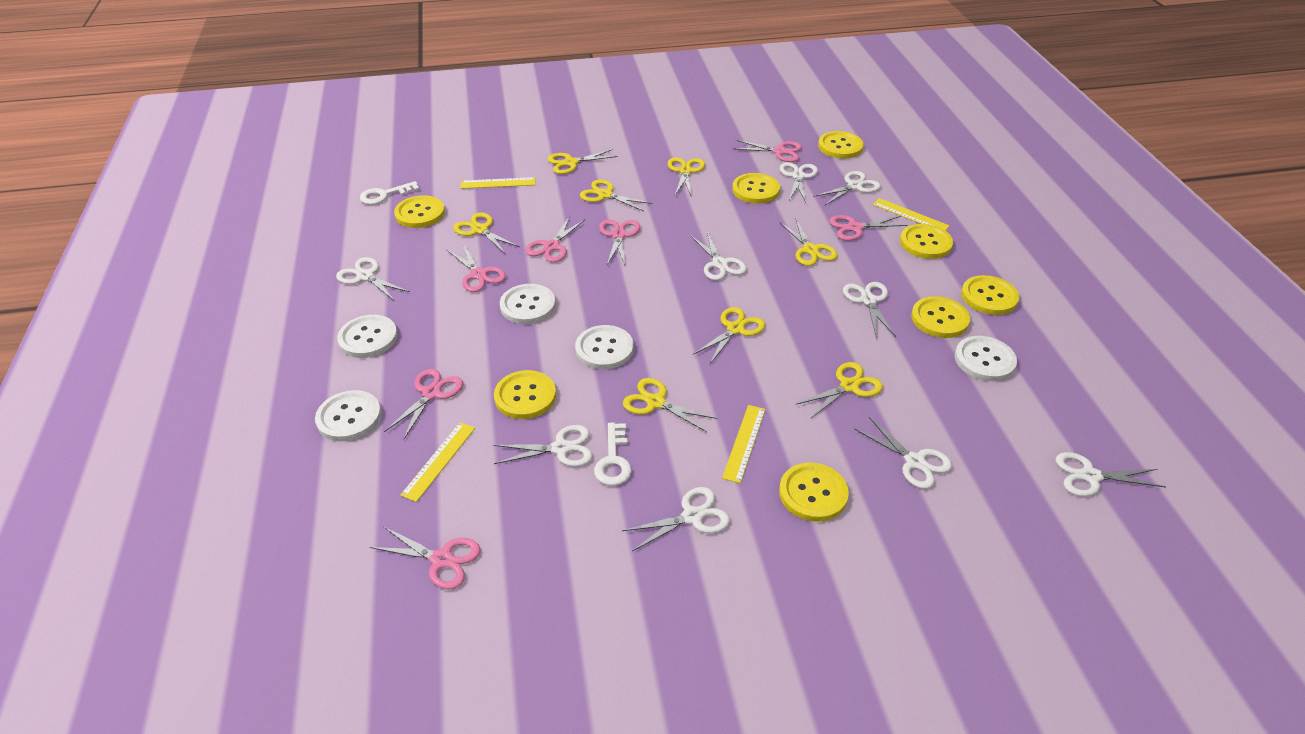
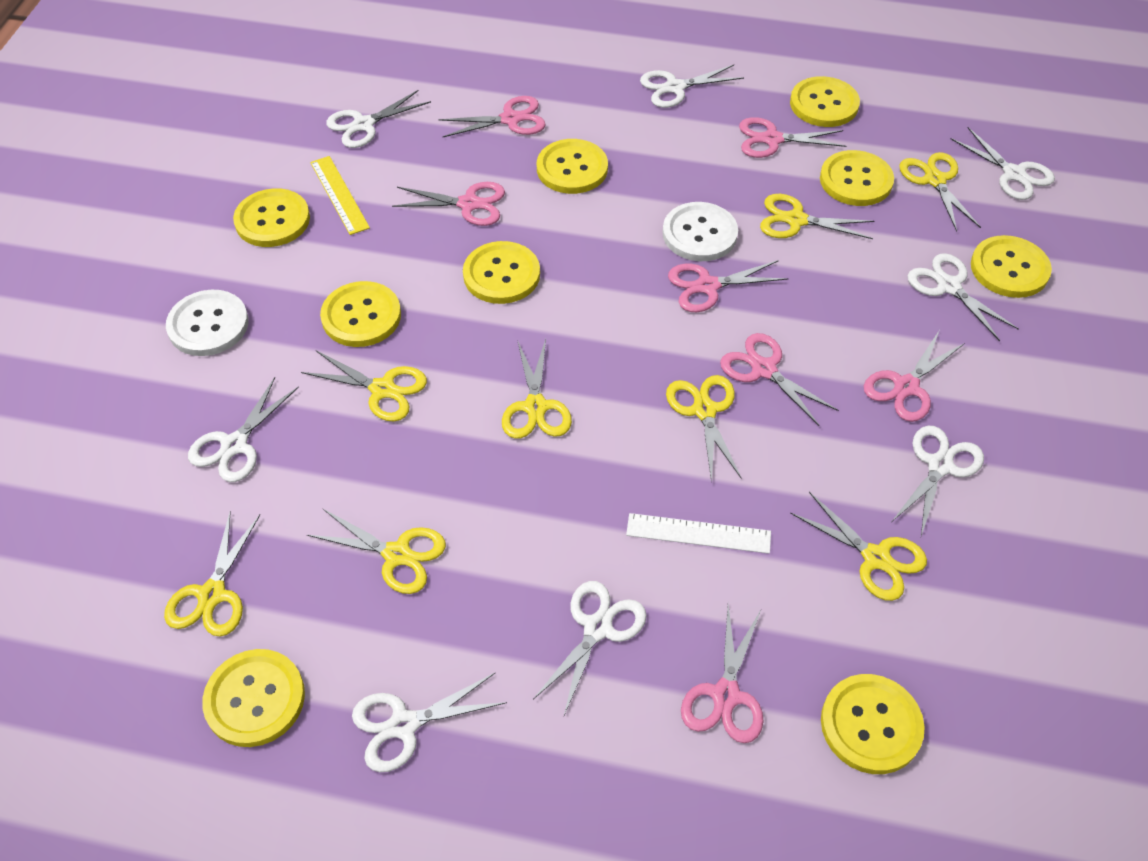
white button: [315,390,381,441] [337,315,398,358] [500,284,556,324] [575,325,634,369] [955,336,1017,381] = 5 -> [166,290,249,356] [663,202,738,261] = 2
white key: [360,181,419,205] [594,423,632,486] = 2 -> none = 0
white ruler: none = 0 -> [626,513,771,554] = 1
white scissors: [336,257,410,301] [493,425,592,467] [622,487,730,551] [691,231,747,280] [780,162,818,203] [813,171,881,205] [843,282,896,337] [855,417,952,489] [1055,452,1166,497] = 9 -> [188,377,299,482] [326,90,431,148] [352,673,507,772] [533,581,647,715] [640,65,744,108] [892,426,984,536] [907,253,1019,341] [950,127,1055,200] = 8
yellow button: [394,195,445,228] [494,370,556,419] [732,173,780,204] [779,463,849,522] [818,131,864,158] [900,224,953,259] [911,296,970,338] [961,275,1019,315] = 8 -> [202,649,305,747] [233,188,310,247] [320,281,401,347] [463,241,540,304] [537,139,608,194] [790,76,860,127] [820,150,894,206] [821,674,925,774] [971,235,1052,298] = 9
yellow ruler: [400,422,475,502] [461,177,536,189] [722,405,765,483] [873,198,950,231] = 4 -> [310,156,370,235] = 1

